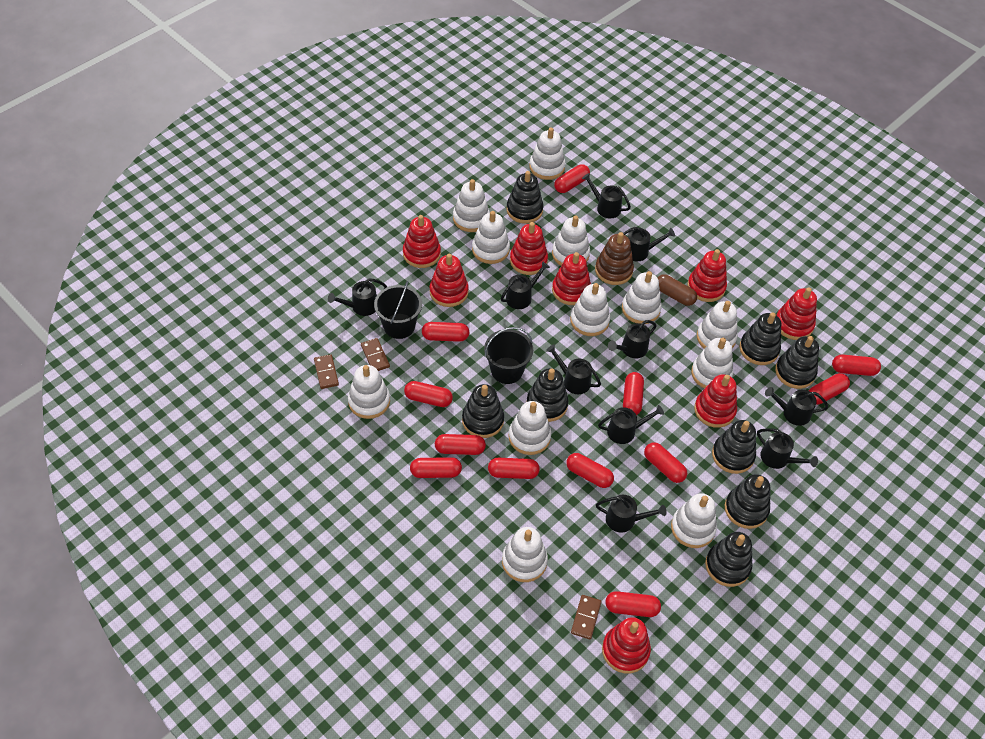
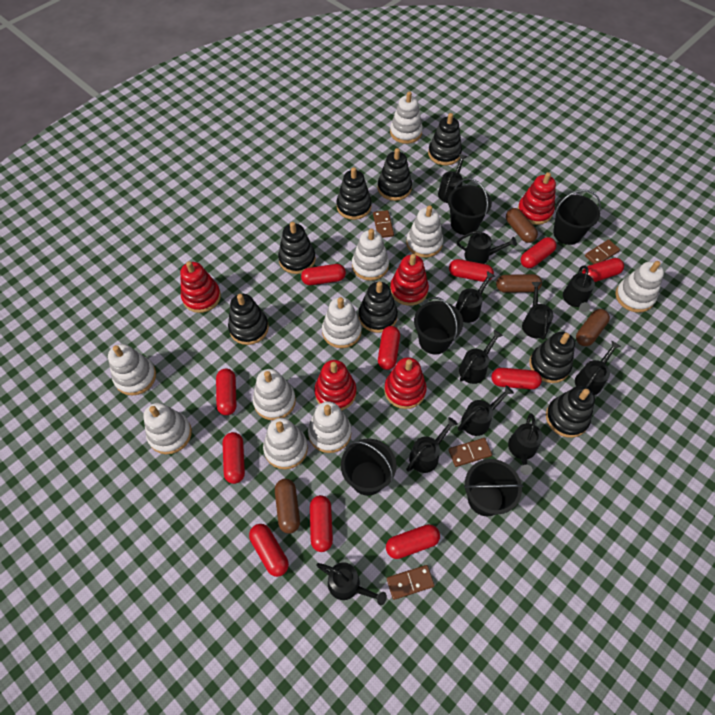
black bucket: [374,281,422,339] [484,327,533,384] = 2 -> [341,438,396,496] [414,297,463,355] [448,178,492,235] [464,459,524,516] [553,190,601,245] = 5
black watering can: [328,279,387,316] [501,261,550,309] [546,344,601,394] [582,173,631,218] [596,495,667,533] [598,405,664,444] [608,320,657,358] [623,227,675,261] [757,428,818,469] [765,387,828,426] = 10 -> [316,562,387,605] [406,417,458,473] [438,154,467,203] [455,271,495,323] [457,231,517,264] [458,385,514,436] [459,330,503,384] [508,413,543,475] [522,282,553,340] [563,265,595,312] [575,341,621,395] = 11
brown capsule: [657,274,697,306] = 1 -> [275,479,300,534] [496,274,542,293] [506,208,538,243] [576,309,610,346] = 4
brown domino: [314,354,339,389] [361,338,390,371] [571,595,602,640] = 3 -> [373,210,394,238] [387,565,435,600] [449,438,492,467] [585,240,620,264] = 4
brown stacking toy: [595,232,634,285] = 1 -> none = 0
red capsule: [404,381,453,407] [410,457,462,478] [422,322,469,342] [435,434,486,455] [488,458,540,479] [554,164,590,193] [566,453,614,488] [605,591,661,617] [623,372,644,415] [644,442,687,483] [809,373,850,404] [832,355,881,376] = 12 -> [216,369,237,415] [223,432,245,484] [249,524,289,577] [301,264,346,285] [310,495,333,552] [378,326,400,370] [386,524,440,559] [449,259,494,282] [491,368,542,389] [521,237,556,268] [582,258,624,282] = 11
red stacking toy: [403,215,441,268] [430,254,469,307] [510,222,548,275] [552,252,591,305] [602,617,651,674] [687,249,727,302] [694,374,737,428] [776,287,817,340] = 8 -> [180,261,221,313] [314,360,356,410] [384,357,427,409] [390,254,429,306] [518,172,556,225] = 5
white stacking toy: [348,365,390,419] [453,179,490,232] [472,211,510,264] [502,527,548,582] [508,401,551,455] [529,128,565,180] [552,215,590,265] [570,283,610,336] [622,271,662,324] [671,493,717,548] [691,338,733,389] [697,301,738,349] = 12 -> [108,344,156,395] [143,403,192,454] [253,369,296,420] [263,418,308,469] [308,401,351,453] [322,297,362,348] [352,229,389,281] [390,91,423,144] [406,205,443,258] [615,261,664,312] = 10

